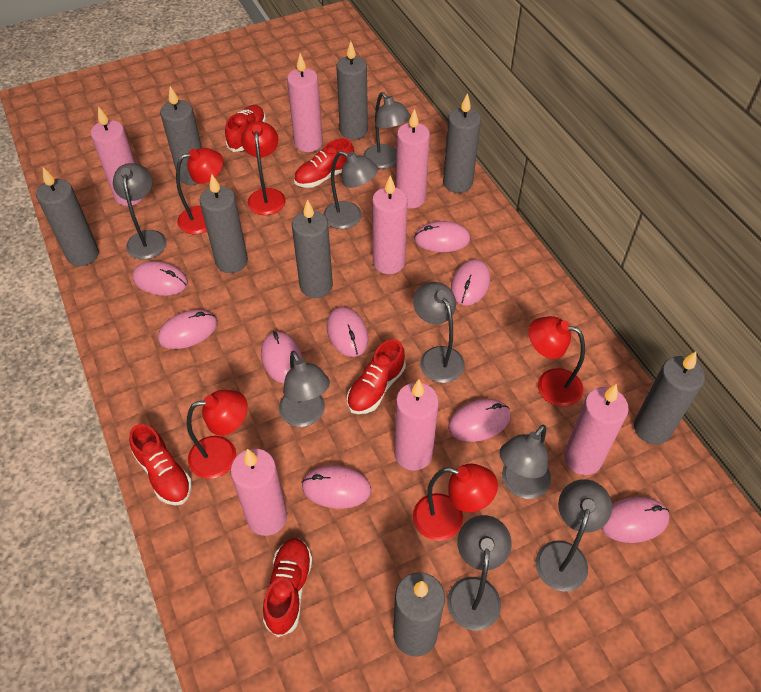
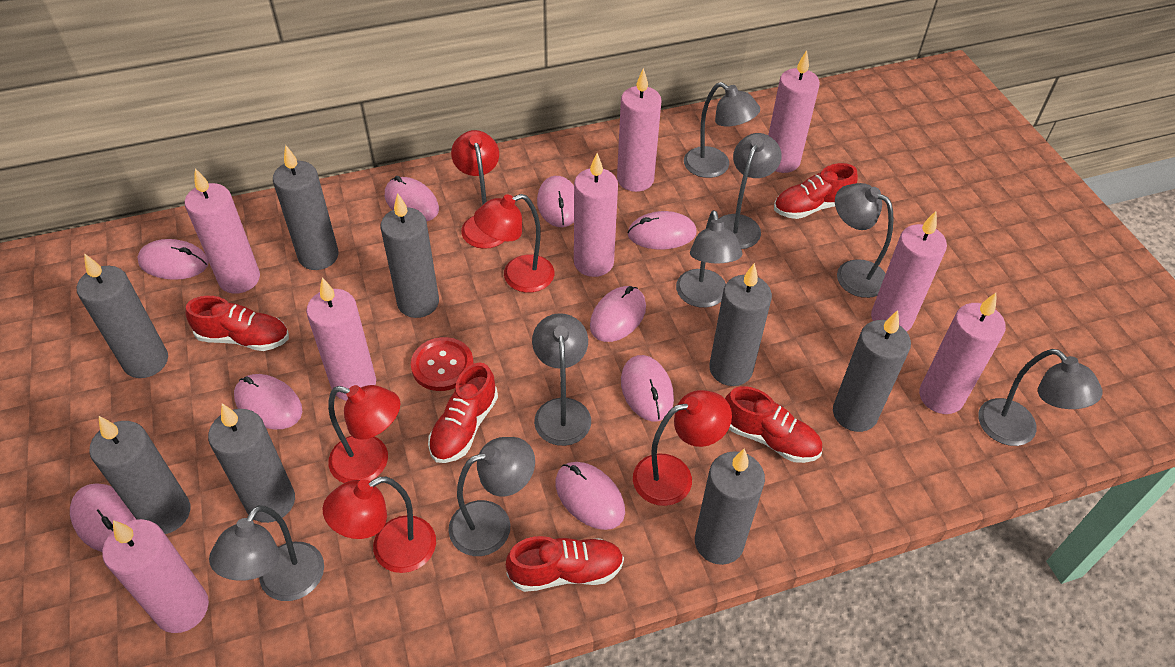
pink candle: [91,106,144,206] [230,449,287,536] [287,53,323,152] [372,175,408,274] [394,379,439,471] [396,109,430,208] [564,384,629,475] = 7 -> [102,519,209,633] [185,168,260,294] [306,278,376,401] [574,153,618,277] [617,68,661,192] [768,50,820,173] [871,211,947,332] [919,293,1006,414] = 8
red button: none = 0 -> [411,337,474,391] = 1

